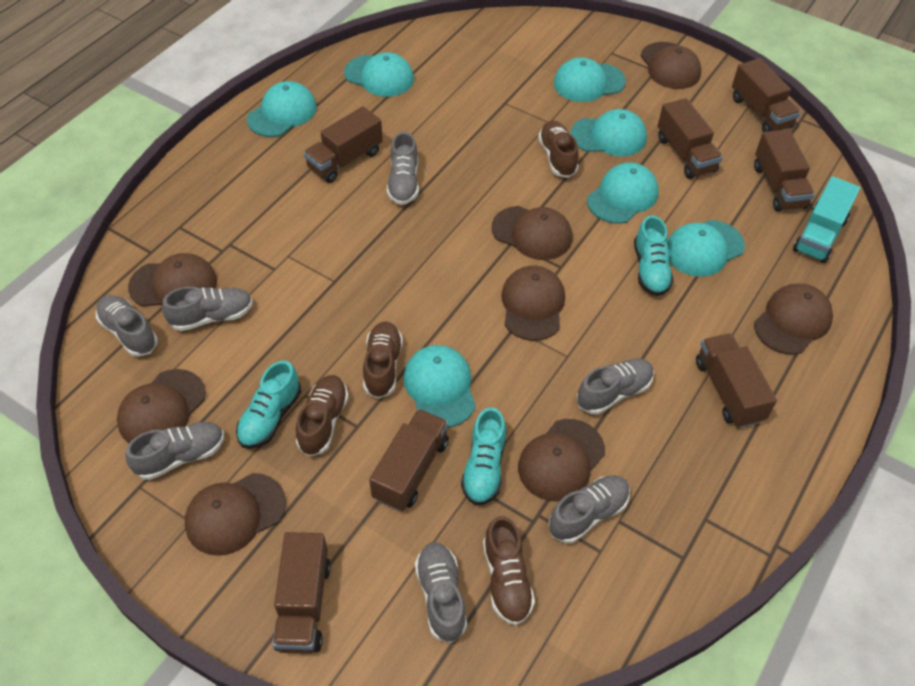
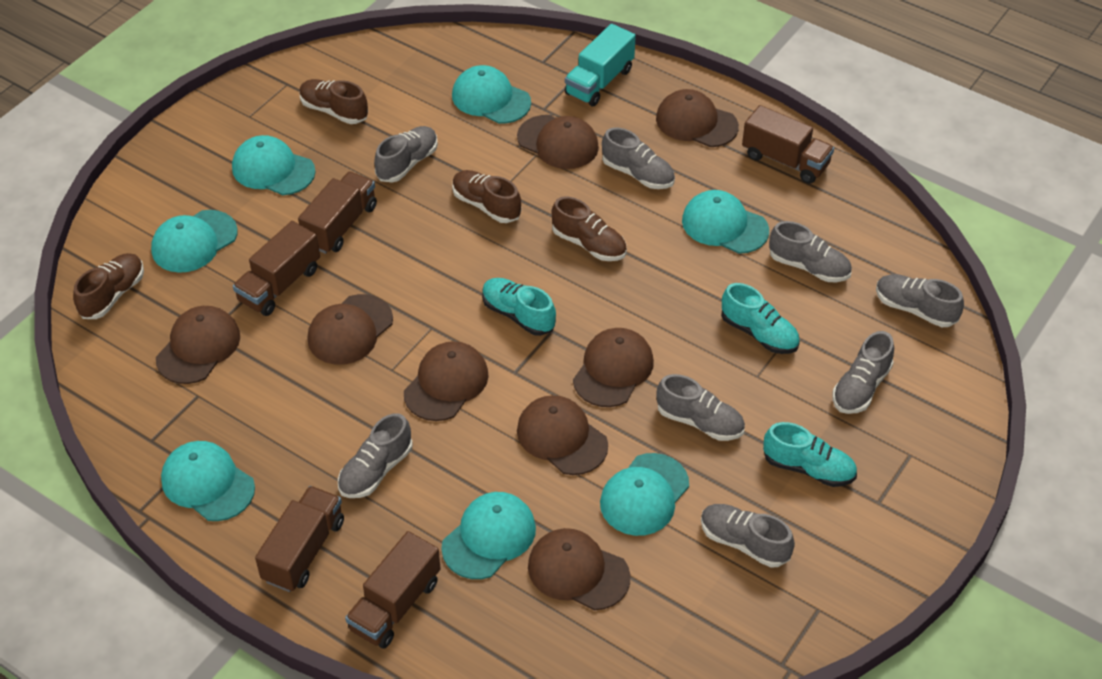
brown truck: [273,532,331,654] [304,106,383,183] [369,409,449,511] [658,98,723,179] [696,333,777,428] [732,58,801,132] [754,129,815,212] = 7 -> [233,221,320,316] [255,486,344,592] [298,172,377,254] [345,531,441,649] [742,105,834,184] = 5
grey shoe: [96,295,158,357] [125,422,224,480] [162,286,253,331] [387,132,419,205] [415,542,467,643] [548,476,630,543] [577,359,654,415] = 7 -> [338,413,413,498] [374,126,438,182] [602,128,675,189] [656,374,745,441] [701,504,795,567] [769,221,852,282] [832,331,894,414] [876,274,964,327] = 8

